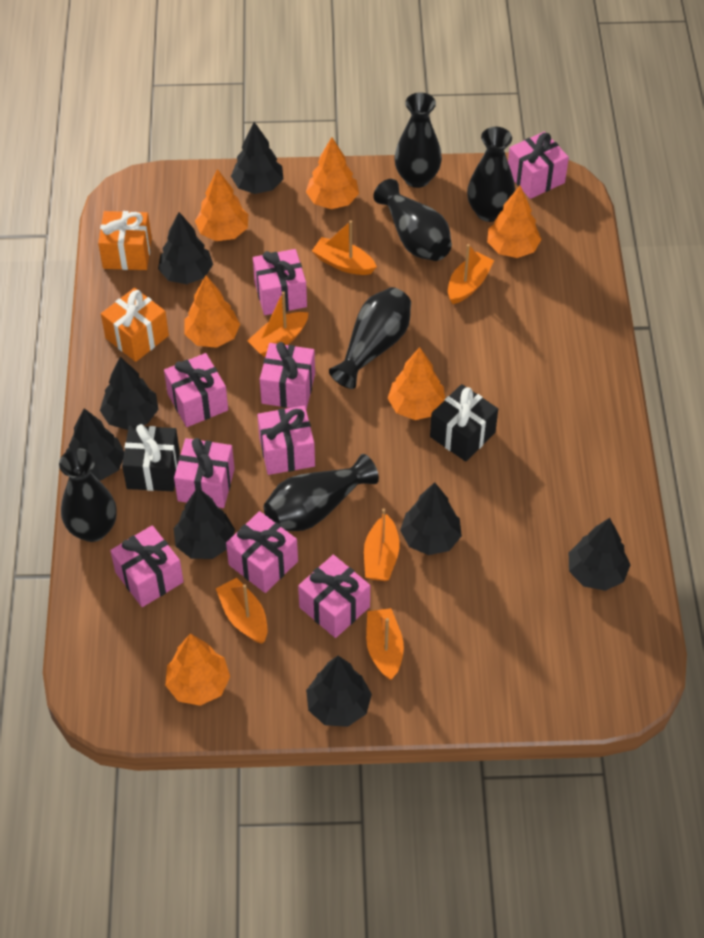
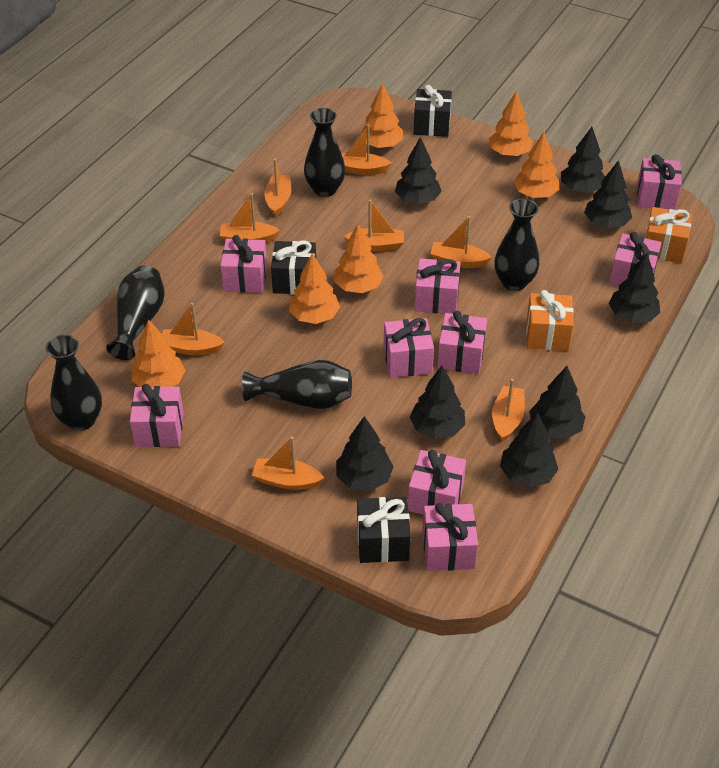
black gift: [122,424,180,491] [430,384,498,462] = 2 -> [271,241,316,295] [357,497,411,563] [414,85,452,137] = 3
black vase: [59,448,117,542] [264,454,379,531] [329,287,411,389] [373,179,452,261] [394,93,442,188] [467,127,515,222] = 6 -> [46,335,102,431] [106,265,165,360] [242,360,352,409] [304,108,345,197] [494,199,540,291] = 5
orange boat: [216,578,267,644] [247,291,309,357] [312,220,377,275] [364,508,400,581] [366,608,404,680] [448,244,494,304] = 6 -> [162,303,225,355] [220,193,280,243] [252,437,324,490] [264,159,291,217] [341,125,392,175] [344,200,404,251] [430,216,492,268] [492,379,525,442] = 8

